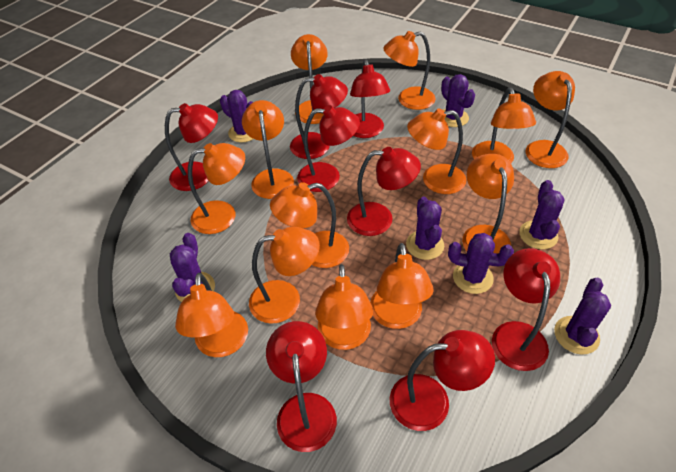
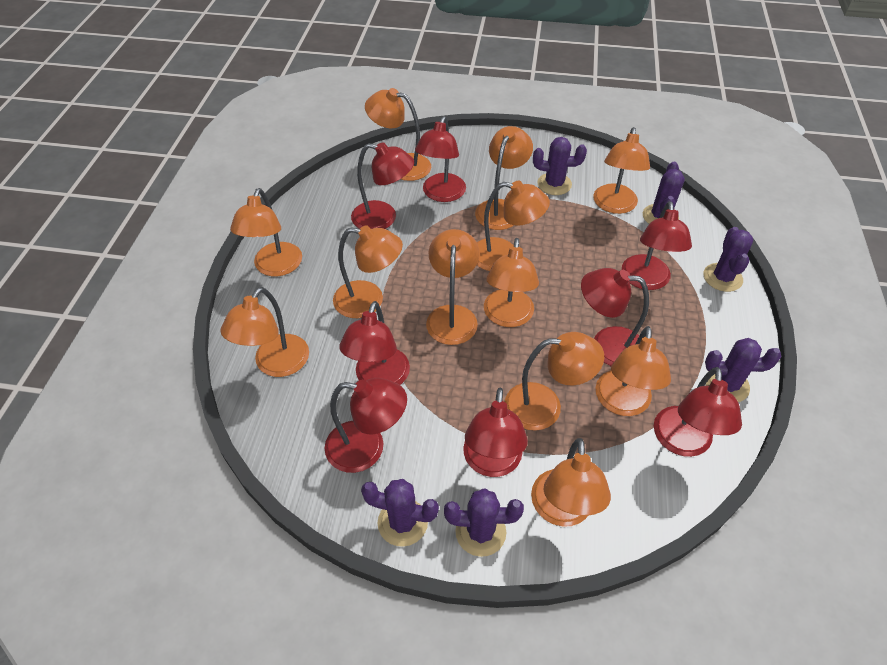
orange lamp: [175,273,248,357] [188,143,245,234] [242,100,294,199] [249,227,320,324] [270,182,349,268] [291,34,328,124] [315,264,373,350] [370,243,434,329] [383,31,435,110] [407,109,466,194] [462,154,514,254] [472,88,536,163] [525,71,575,168] = 13 -> [220,287,309,377] [230,188,302,276] [333,225,403,318] [365,88,431,181] [426,229,480,345] [475,126,533,230] [477,181,550,271] [484,238,539,327] [505,332,604,431] [531,438,611,527] [593,127,650,214] [596,326,671,416] = 12
purple cactus: [170,233,215,302] [220,90,253,142] [406,197,444,260] [441,74,475,127] [448,233,514,294] [519,180,564,249] [554,278,611,355] = 7 -> [361,479,439,547] [444,488,524,557] [533,137,587,195] [643,162,685,224] [703,227,753,292] [705,338,782,402] = 6

